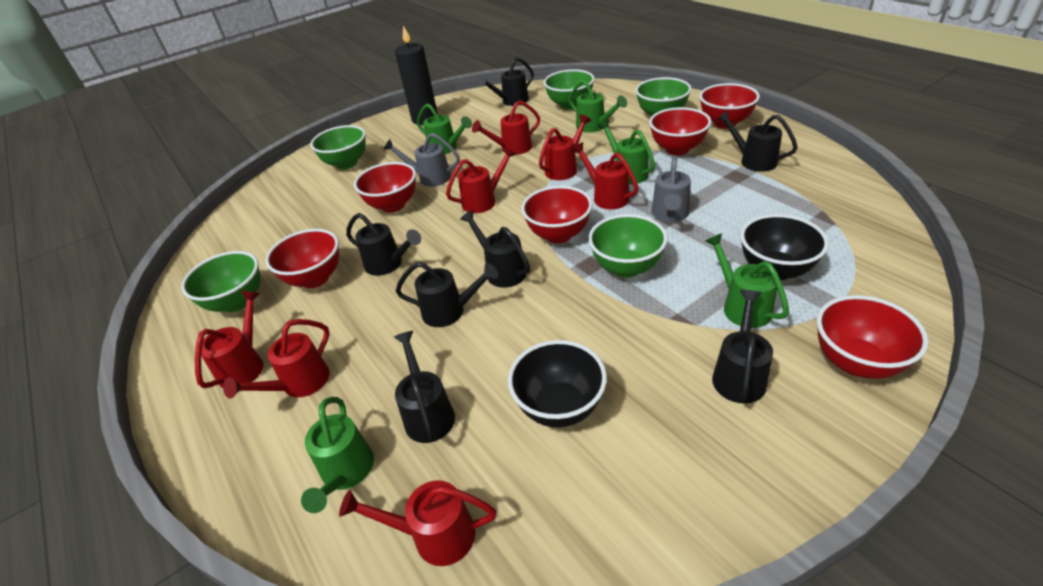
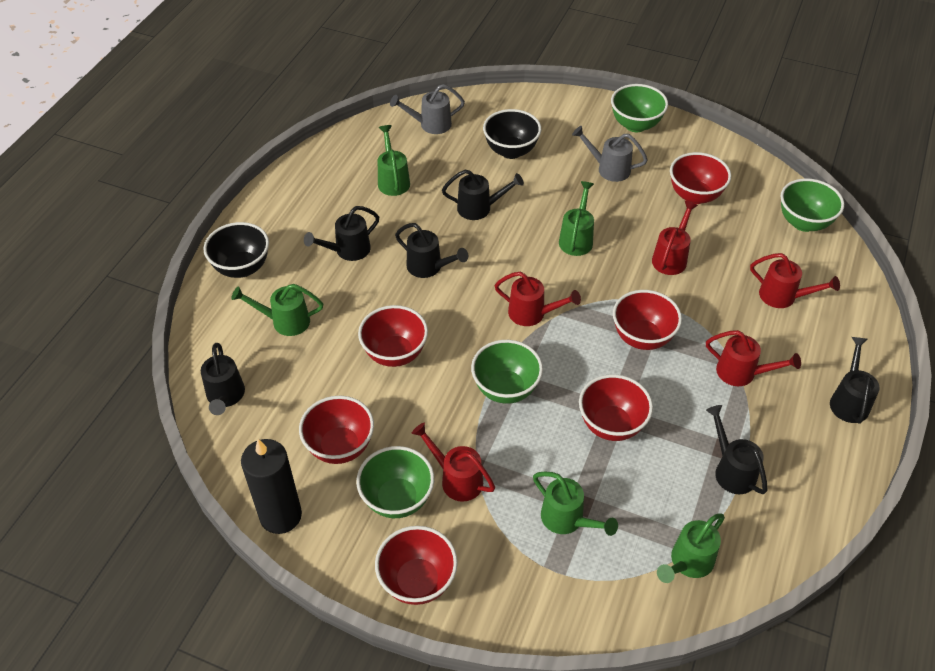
black watering can: [346,213,421,276] [394,331,455,443] [396,262,498,327] [460,210,530,288] [479,57,534,106] [712,290,773,404] [717,110,798,172] = 7 -> [201,343,245,415] [304,206,379,261] [395,223,468,278] [442,170,524,220] [706,405,767,494] [830,337,879,424] = 6
green bowl: [181,251,260,312] [310,125,366,169] [544,69,595,110] [588,214,668,278] [635,77,692,116] = 5 -> [356,446,434,518] [471,340,543,404] [611,84,668,132] [780,178,844,232] = 4
red watering can: [195,291,263,388] [223,319,330,399] [339,480,496,566] [446,147,516,213] [472,100,540,155] [539,114,591,180] [571,142,639,209] = 7 -> [411,423,495,502] [494,272,581,326] [652,201,698,275] [706,330,801,386] [750,253,840,308] = 5

